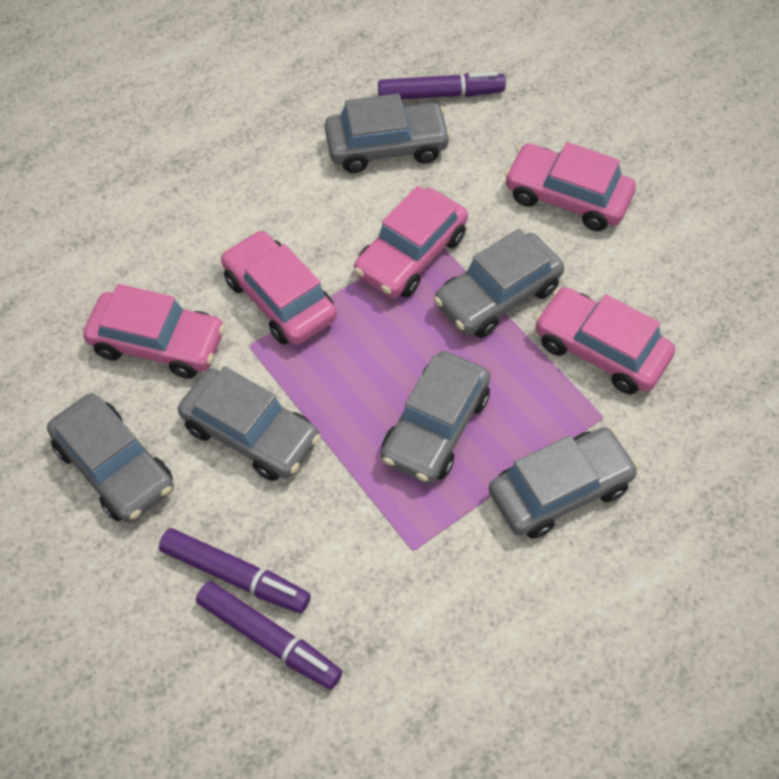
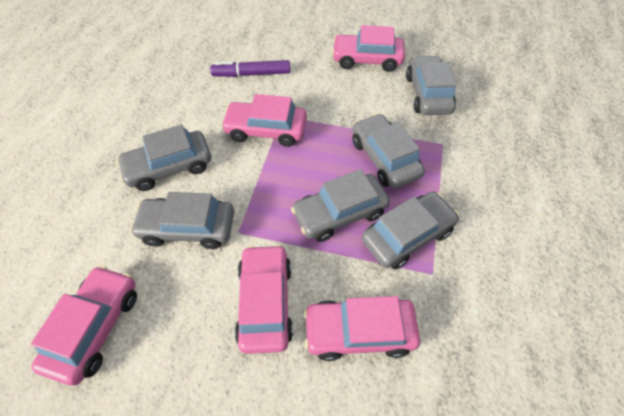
purple marker: [159,528,310,613] [196,581,343,689] [378,72,506,100] = 3 -> [210,60,290,77] = 1

